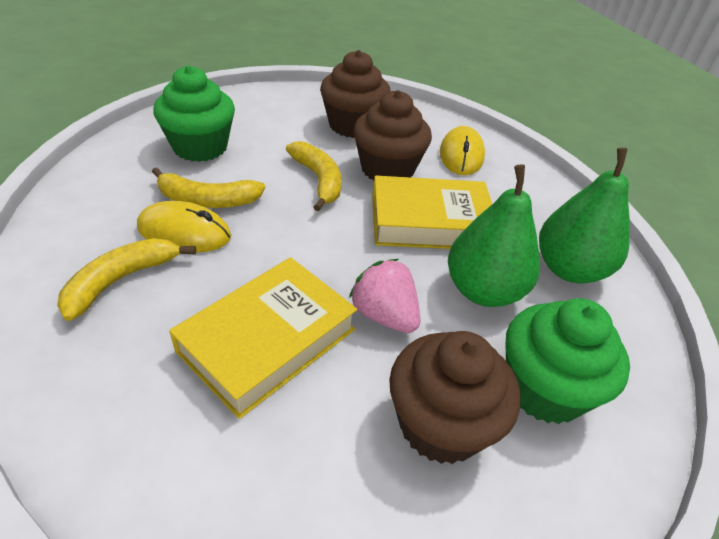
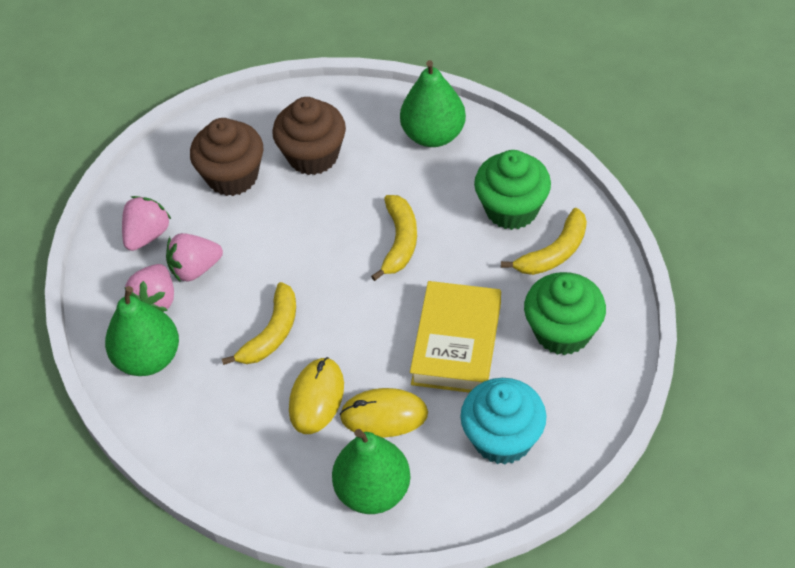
brown cupcake: [320,50,390,138] [353,90,432,181] [389,331,520,464] = 3 -> [190,118,263,196] [272,97,346,175] = 2
green pear: [448,164,540,307] [539,148,630,284] = 2 -> [105,286,179,376] [332,429,410,514] [400,60,466,147] = 3
pink strawberry: [349,259,420,333] = 1 -> [122,196,172,251] [125,264,174,312] [166,233,223,282] = 3
turquoise cupcake: none = 0 -> [460,378,547,465] = 1
yellow book: [169,257,357,419] [372,176,492,249] = 2 -> [410,281,501,393] = 1

